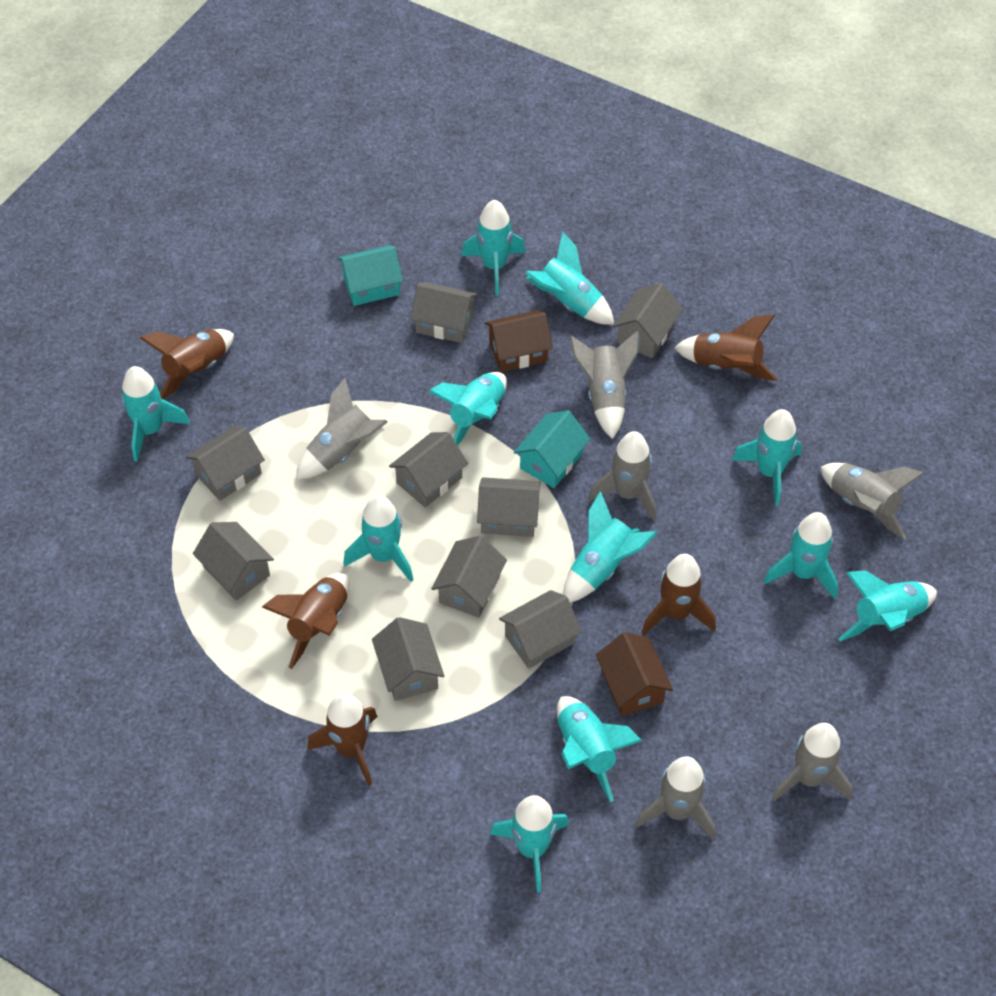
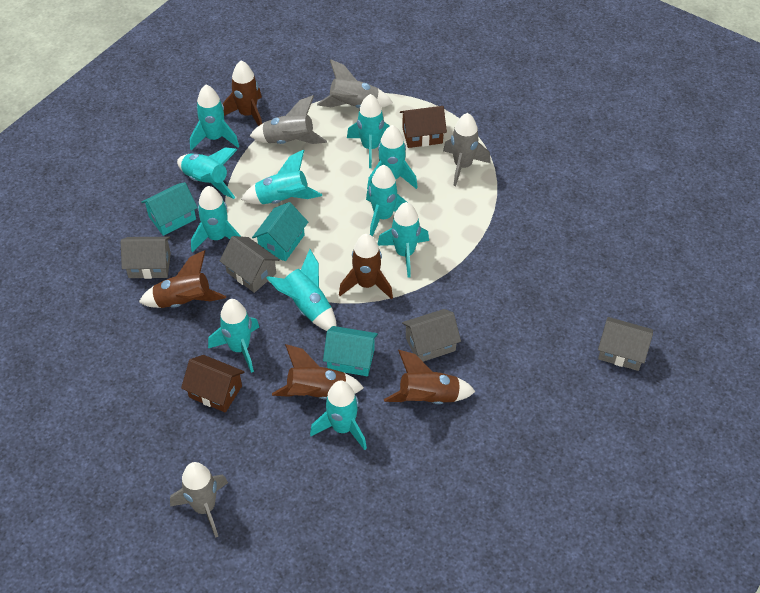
grey house: [186,427,265,501] [193,522,274,601] [372,617,444,701] [389,432,468,508] [410,282,478,343] [431,536,507,618] [477,477,541,537] [499,590,582,669] [613,283,683,358] = 9 -> [120,237,171,279] [220,236,280,293] [402,309,461,362] [598,317,653,371] = 4
grey rocket: [296,378,387,479] [569,331,639,439] [588,431,656,521] [635,756,715,839] [772,723,852,801] [821,463,924,539] = 6 -> [170,462,228,538] [250,95,327,144] [317,59,393,108] [443,113,490,186] = 4
turquoise house: [338,245,403,306] [514,410,590,488] = 2 -> [141,182,198,236] [252,202,308,261] [323,326,378,376] = 3

